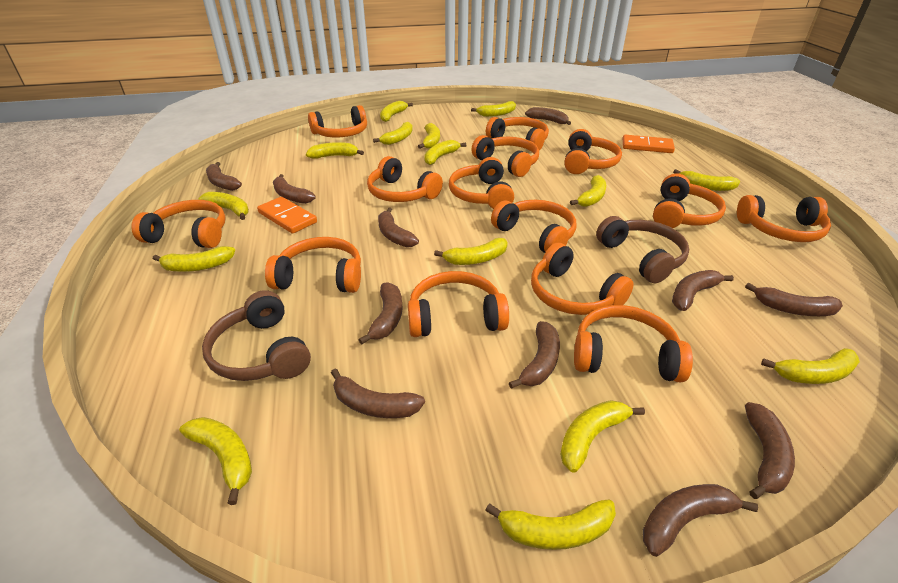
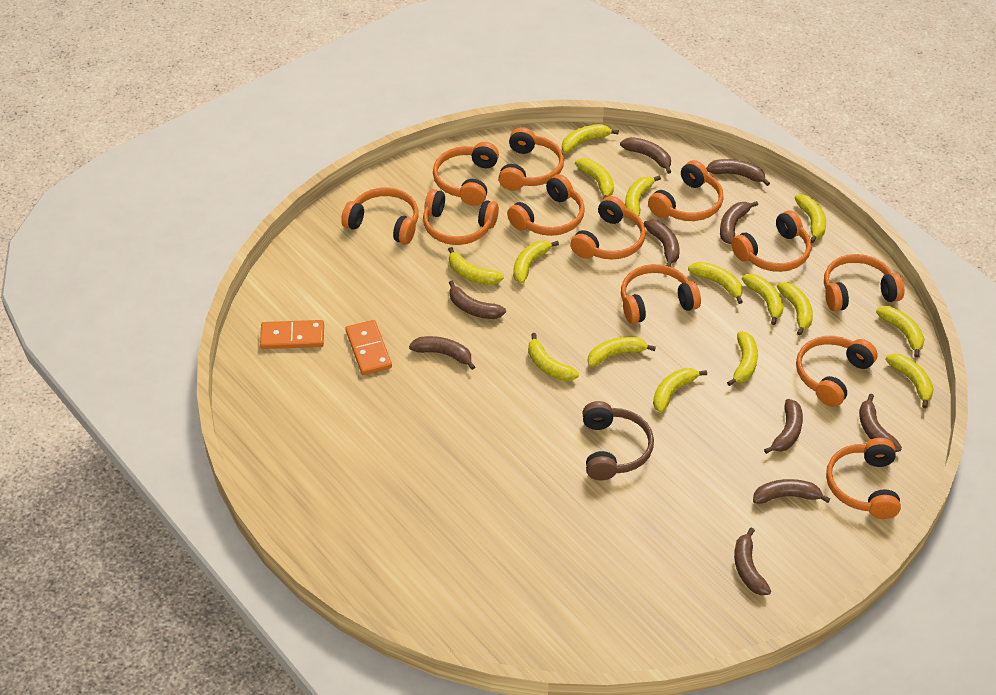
brown banana: [206,162,242,191] [273,174,316,204] [331,368,425,418] [359,282,403,344] [378,207,419,247] [509,321,560,389] [525,107,571,125] [643,484,758,557] [672,270,734,311] [745,283,843,316] [745,402,795,499] = 11 -> [409,336,475,370] [449,281,506,319] [620,137,671,174] [644,220,680,267] [706,159,770,186] [720,201,758,244] [734,527,771,595] [753,479,830,504] [764,399,803,454] [859,394,902,452] = 10
brown headphones: [202,290,311,381] [596,216,689,283] = 2 -> [582,401,654,481] = 1
orange headphones: [131,200,225,248] [265,237,361,293] [308,105,367,137] [367,156,443,202] [408,271,509,337] [449,157,514,209] [471,135,539,177] [486,117,549,151] [491,200,576,253] [531,243,634,315] [564,129,622,174] [574,305,693,383] [653,173,726,228] [737,195,831,242] = 14 -> [341,188,418,244] [423,189,499,245] [433,142,499,206] [499,127,564,191] [507,174,585,236] [570,196,646,260] [621,264,701,324] [648,160,724,221] [731,210,811,272] [796,336,878,407] [824,254,904,312] [826,438,901,519] = 12

